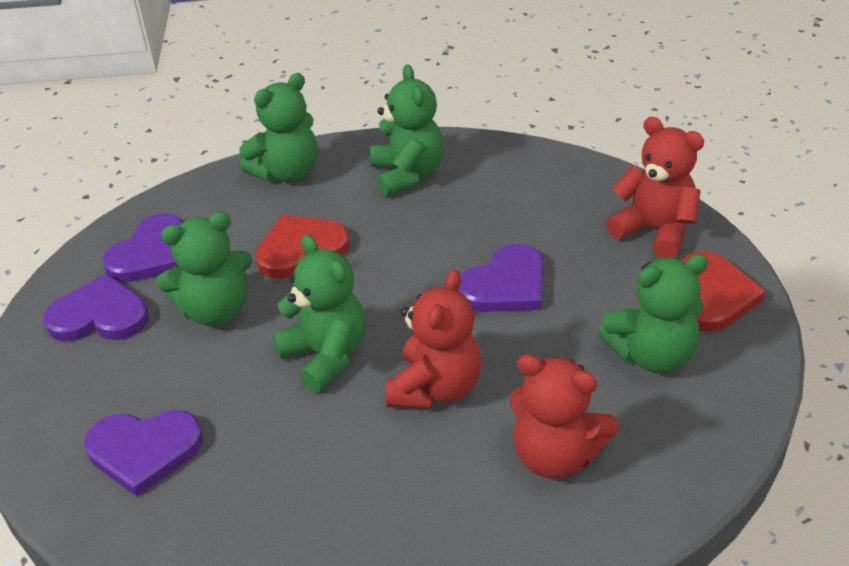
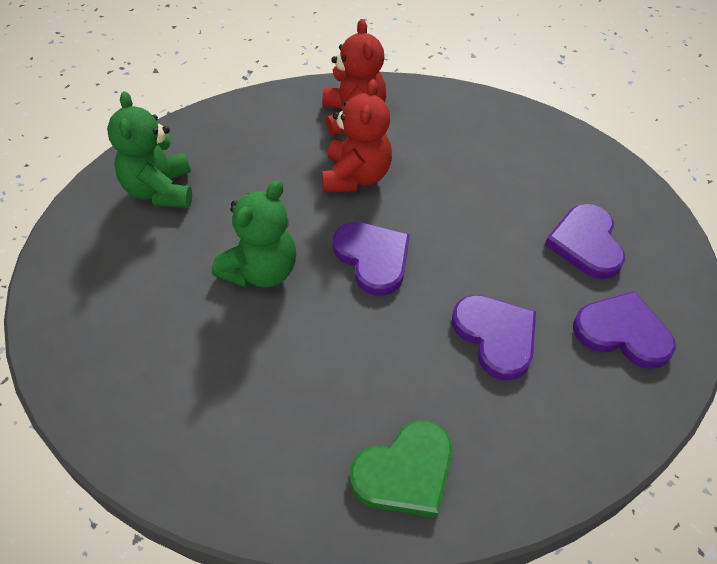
green heart: none = 0 -> [350,420,453,518] = 1
green teddy bear: [156,212,253,327] [240,73,318,183] [272,234,366,392] [370,64,444,197] [598,254,708,373] = 5 -> [107,91,192,208] [212,180,296,288] = 2
red heart: [255,215,350,279] [681,251,766,332] = 2 -> none = 0
red teddy bear: [386,270,482,409] [510,354,619,479] [606,117,704,258] = 3 -> [322,19,386,135] [322,79,392,192] = 2

